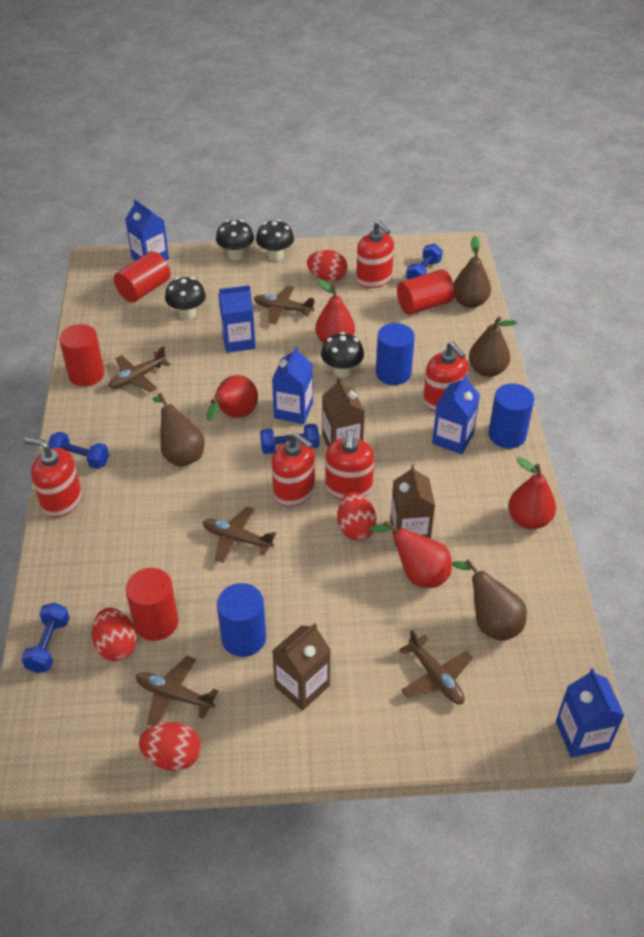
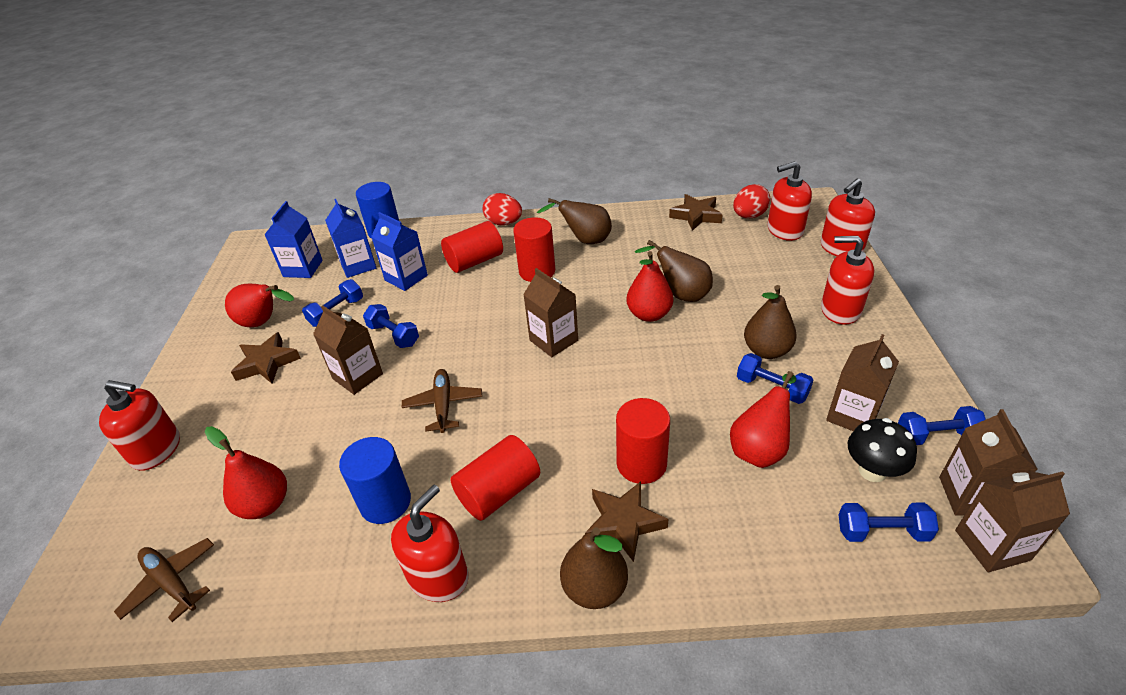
black mushroom: [165,277,206,320] [216,220,254,260] [256,219,294,261] [321,332,364,378] = 4 -> [848,418,917,482] = 1
blue carton: [125,199,169,261] [219,285,256,353] [272,346,313,424] [432,375,480,454] [556,668,624,758] = 5 -> [264,201,323,278] [325,199,376,278] [371,212,428,291] = 3
blue cylinder: [217,583,266,657] [376,323,415,385] [488,383,534,448] = 3 -> [339,437,411,524] [356,182,399,239] = 2
blue dumbbell: [21,602,70,673] [48,432,109,469] [260,424,320,454] [406,244,443,279] = 4 -> [302,279,363,327] [363,304,419,348] [737,353,814,404] [839,503,939,542] [898,406,986,445] = 5
brown carton: [272,623,331,711] [322,378,365,447] [390,465,435,546] = 3 -> [313,306,383,395] [523,268,578,357] [826,334,899,431] [939,409,1037,516] [955,471,1070,572] = 5
brown plane: [109,346,171,392] [136,656,218,726] [203,506,277,563] [254,286,315,324] [399,630,473,704] = 5 -> [114,538,214,622] [402,369,482,433] = 2
brown star: none = 0 -> [231,332,301,384] [585,481,668,562] [669,194,723,231] = 3
red egg: [92,608,137,661] [139,722,201,771] [307,250,347,282] [337,492,377,541] = 4 -> [483,193,522,225] [733,184,770,218] = 2

